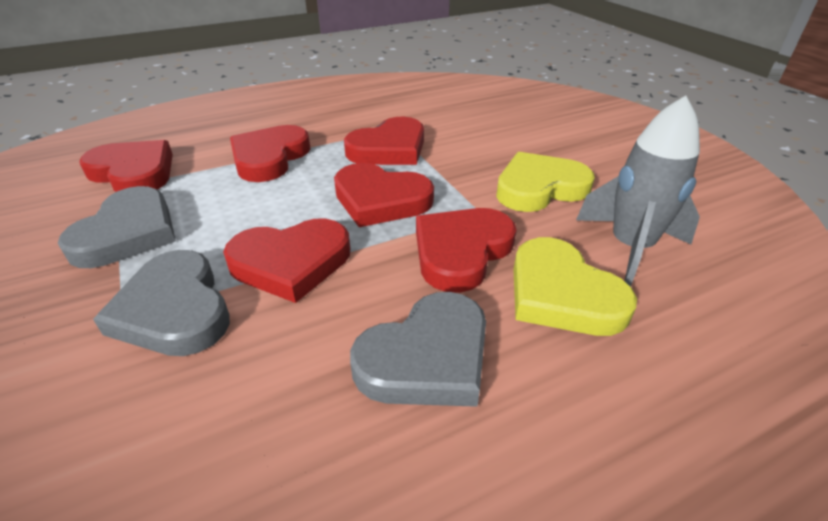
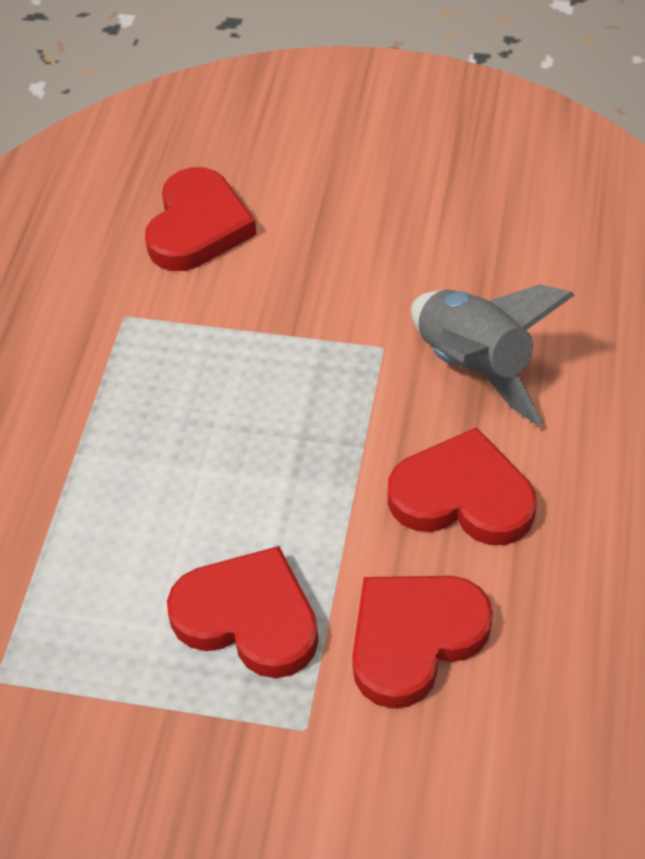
grey heart: [58,186,176,268] [93,250,230,356] [350,292,486,407] = 3 -> none = 0
red heart: [79,140,173,192] [223,218,350,303] [230,125,311,182] [334,163,434,227] [344,117,424,165] [416,208,517,293] = 6 -> [145,167,257,271] [167,546,319,678] [352,576,493,709] [388,427,537,545] = 4
yellow heart: [496,152,595,212] [513,237,637,336] = 2 -> none = 0

